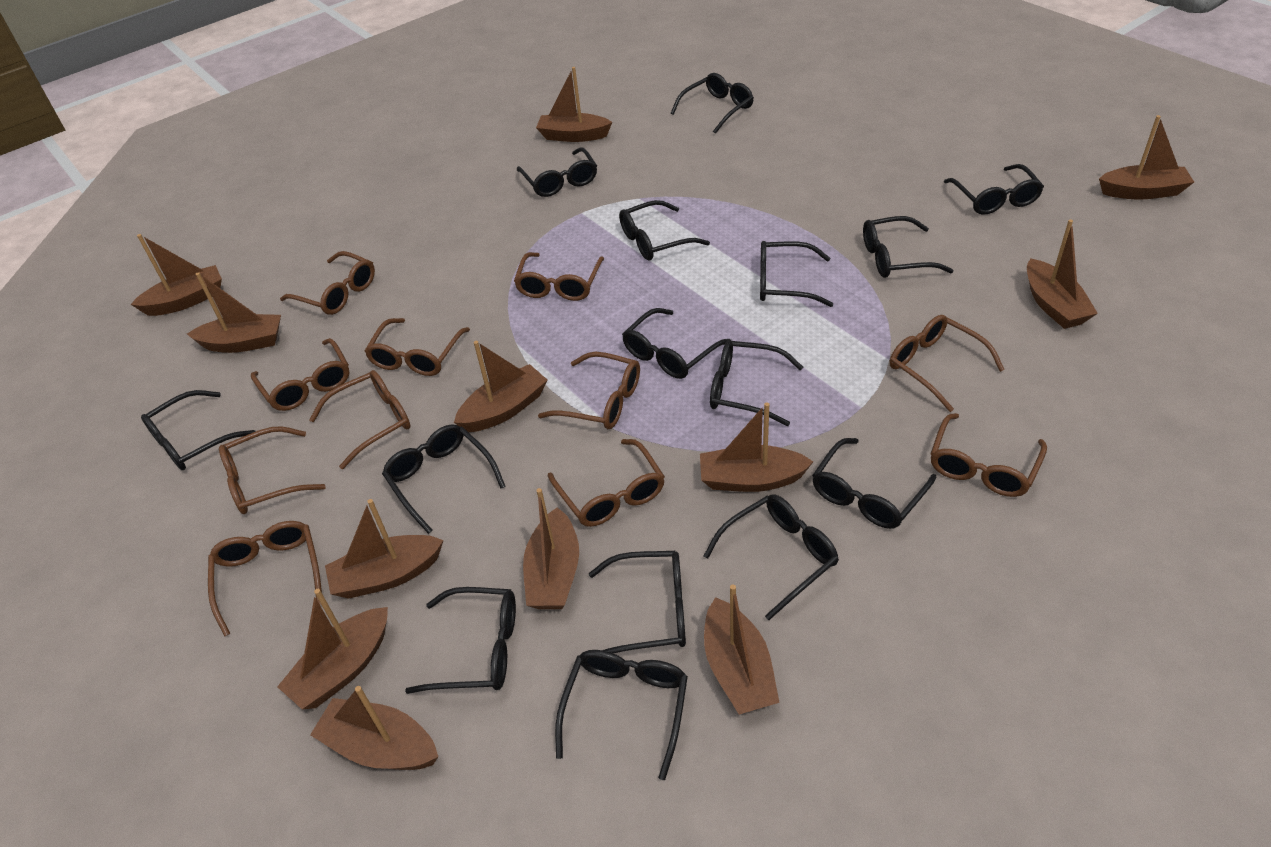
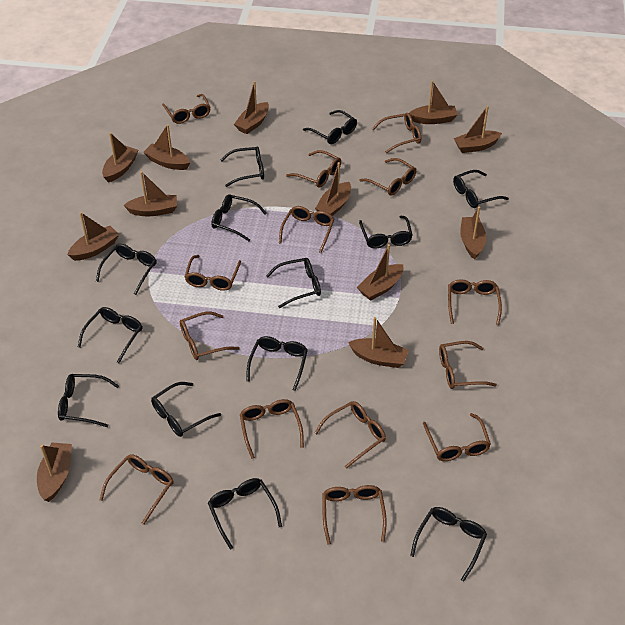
black glasses: [141,390,256,470] [382,424,506,534] [405,587,516,694] [517,147,597,197] [555,650,688,780] [589,551,686,653] [619,200,710,261] [622,308,731,379] [671,73,754,134] [704,494,839,620] [710,340,803,426] [760,241,833,307] [812,438,936,529] [863,216,954,278] [944,164,1044,215] = 15 -> [58,374,119,427] [78,307,142,363] [96,244,157,295] [151,382,221,437] [208,478,282,550] [211,194,267,241] [221,146,264,187] [246,336,308,391] [266,258,321,308] [303,110,357,144] [359,216,413,249] [410,507,487,582] [453,170,509,208] = 13
brown glasses: [208,521,322,637] [219,426,326,514] [251,338,350,411] [280,251,375,315] [309,370,410,469] [365,318,470,376] [514,252,604,301] [538,352,640,429] [548,439,665,527] [890,315,1005,412] [930,413,1047,497] = 11 -> [99,454,174,525] [162,94,211,124] [180,311,240,360] [184,255,241,291] [240,399,304,459] [279,206,334,253] [286,150,341,188] [315,401,386,468] [322,485,387,545] [359,158,416,196] [372,113,421,153] [423,413,491,461] [439,341,497,389] [448,279,502,325] = 14

